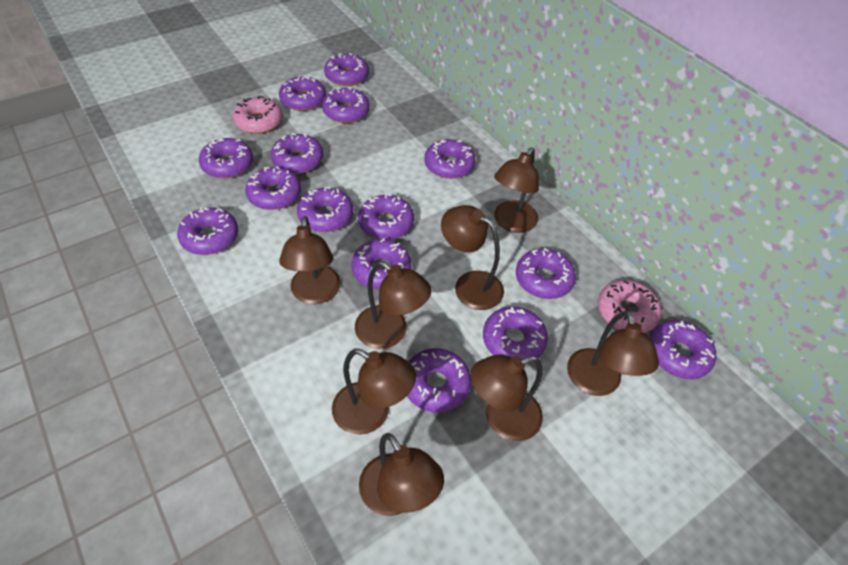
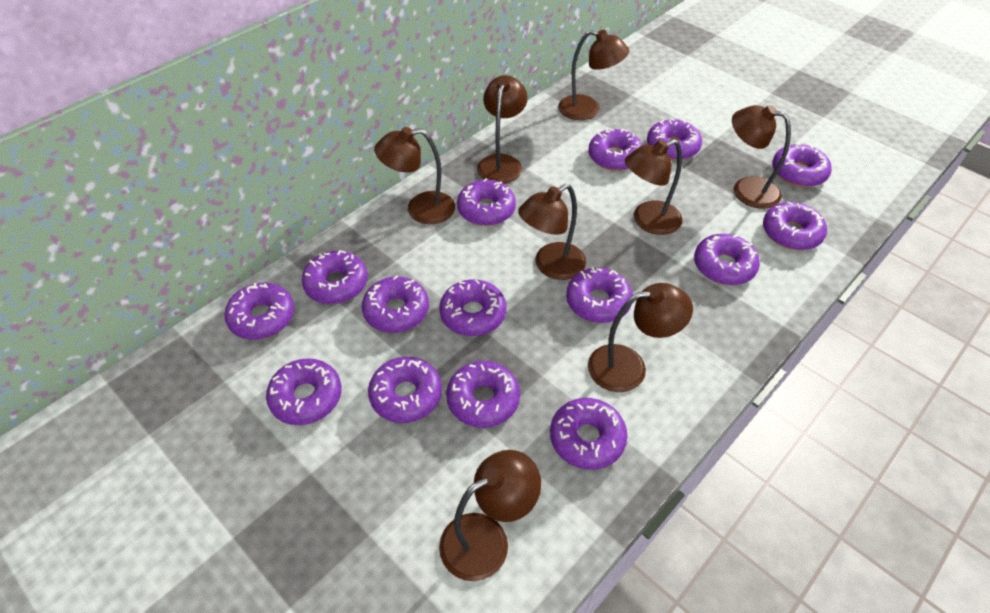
pink donut: [232,96,283,134] [598,280,661,333] = 2 -> none = 0

